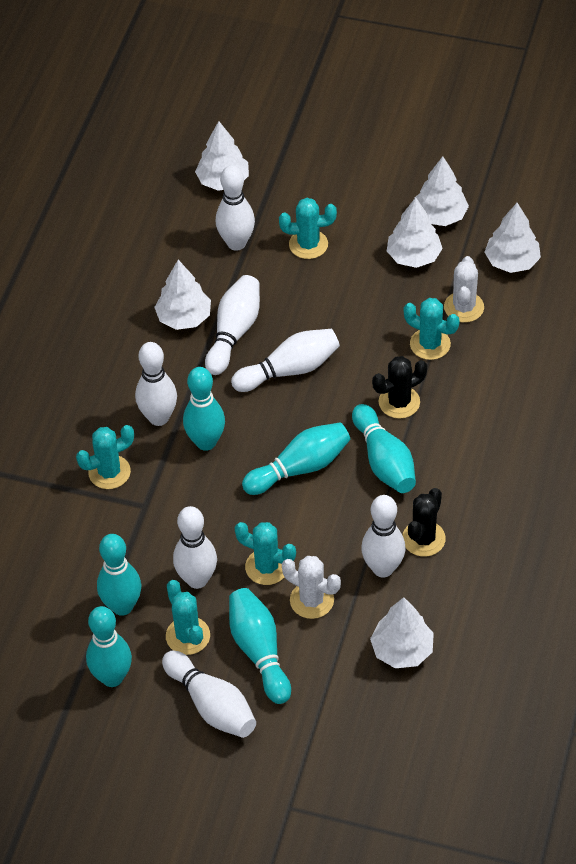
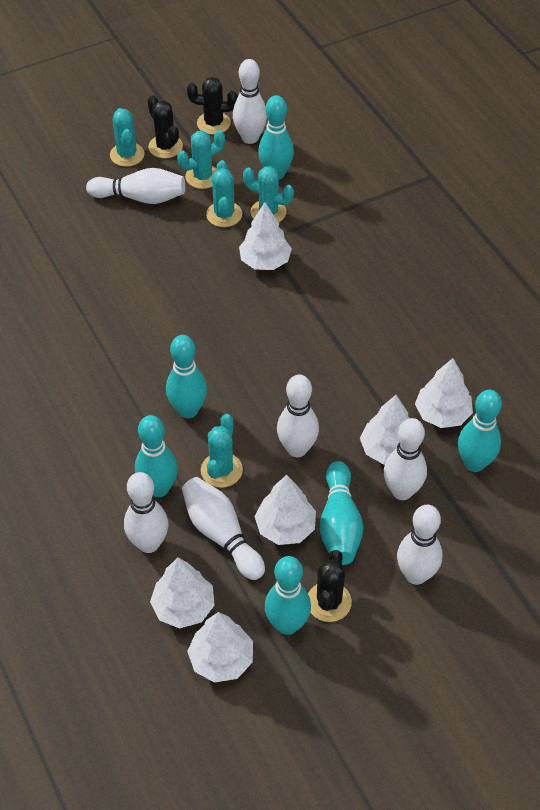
black cactus: [372,356,427,419] [402,488,446,557] = 2 -> [147,95,183,158] [187,77,238,135] [308,550,352,622] = 3
white cactus: [282,556,341,619] [444,256,484,323] = 2 -> none = 0

